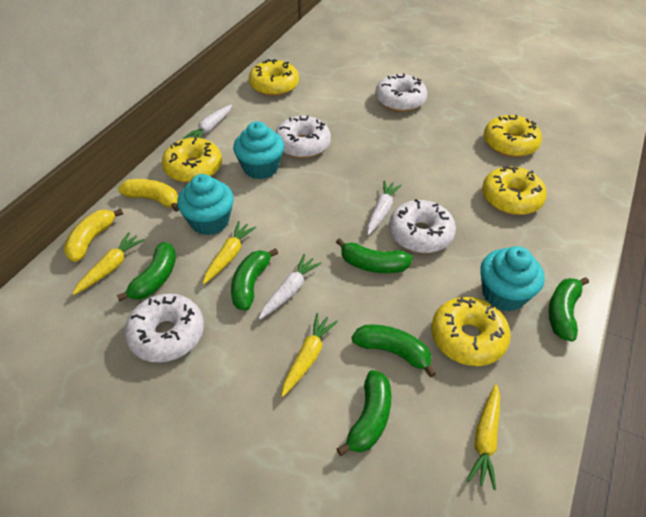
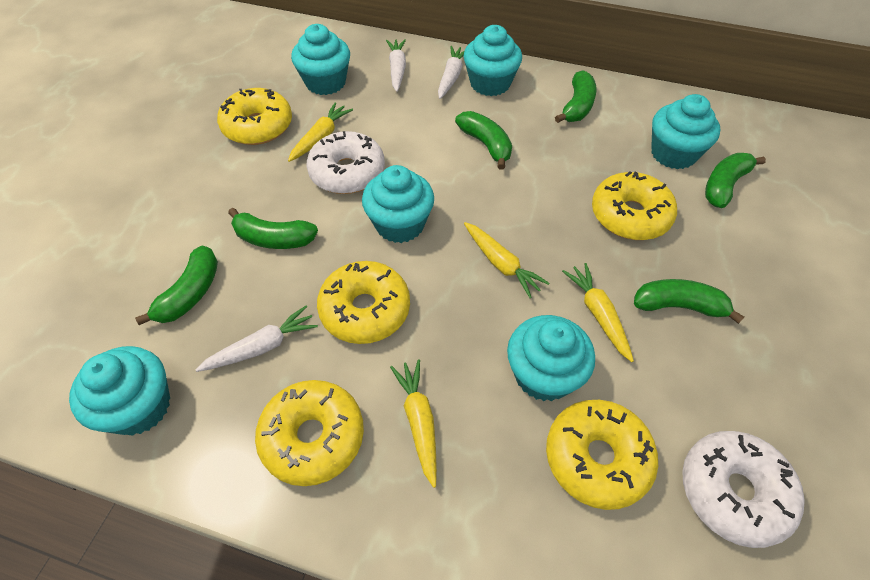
turquoise cupcake: [177,174,234,235] [233,121,284,179] [480,246,545,311] = 3 -> [69,346,170,436] [291,24,350,95] [362,165,434,243] [464,25,522,96] [507,315,595,401] [651,94,720,169] = 6
white donut: [124,294,204,363] [275,116,331,158] [375,74,427,112] [389,199,456,253] = 4 -> [306,131,385,194] [682,431,805,548] = 2
yellow banana: [64,209,123,262] [118,179,179,212] = 2 -> none = 0

